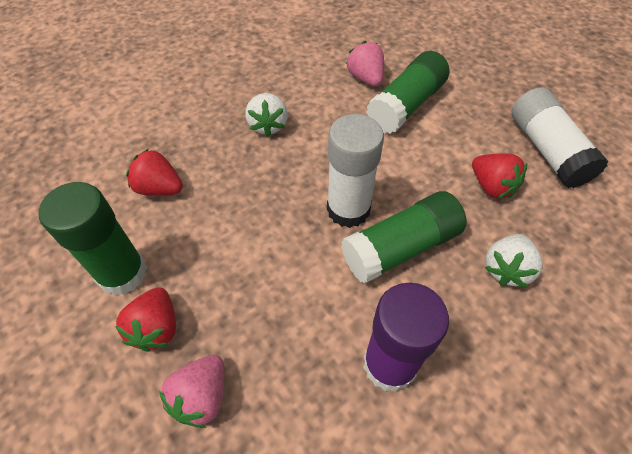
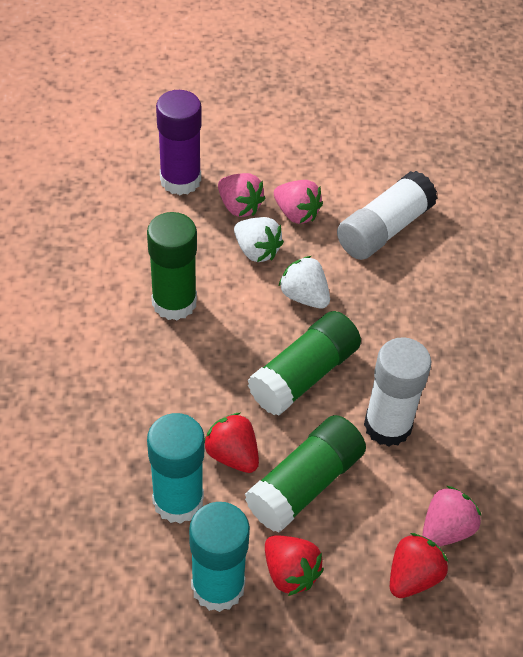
pink strawberry: [159,355,224,428] [346,41,384,86] = 2 -> [218,173,265,217] [274,180,323,224] [422,486,481,547] = 3
turquoise glue stick: none = 0 -> [147,413,204,524] [189,502,250,612] = 2

